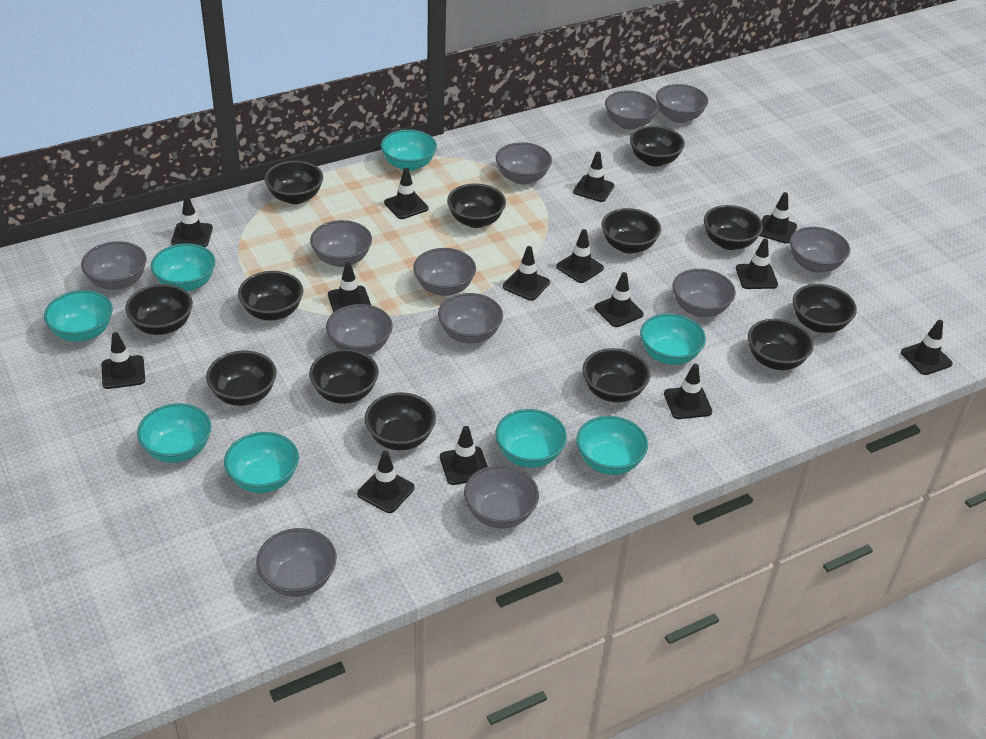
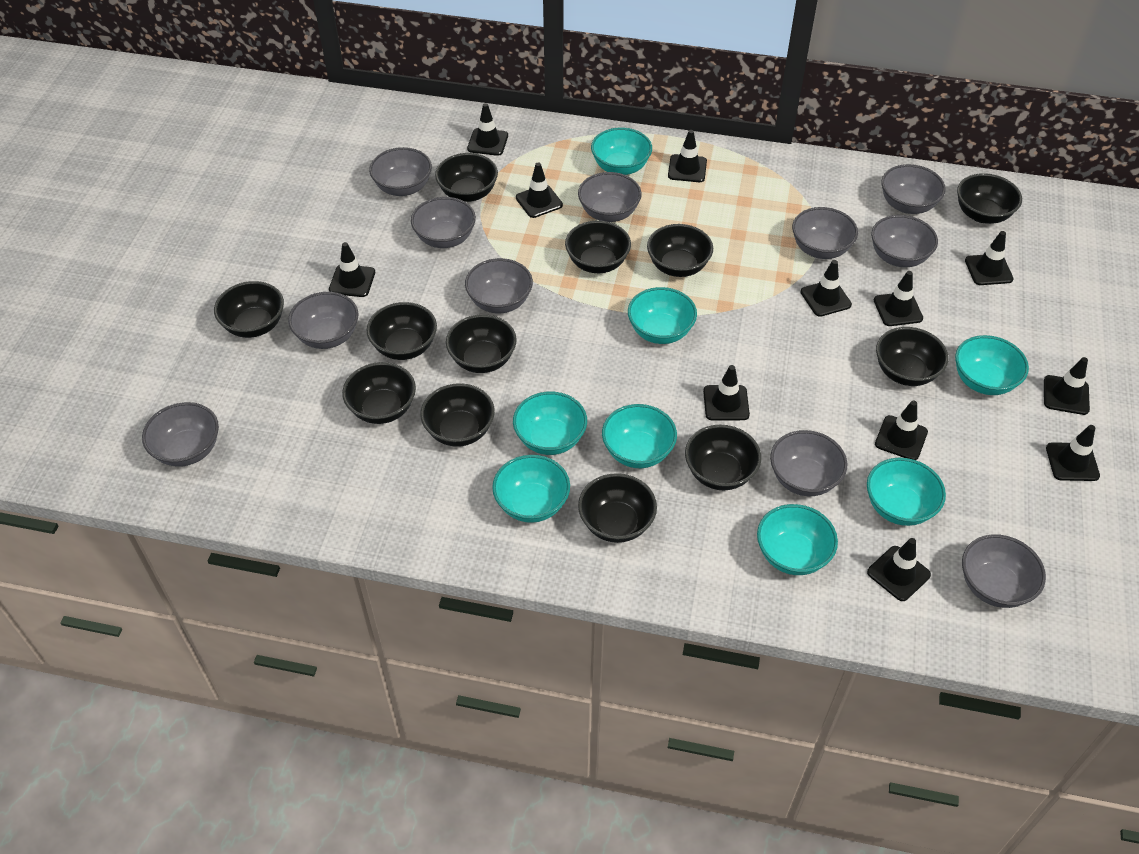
black bowl: [125,284,193,335] [206,351,277,406] [238,271,303,321] [265,160,323,204] [309,349,379,404] [365,392,436,450] [447,183,506,228] [583,348,650,402] [602,208,661,254] [630,126,685,167] [704,205,763,250] [748,319,814,370] [793,284,857,333] = 13 -> [214,281,284,338] [342,362,416,424] [367,302,437,360] [420,383,495,447] [435,153,498,202] [446,314,517,373] [565,221,631,273] [578,473,657,543] [647,224,713,277] [685,425,761,490] [876,327,948,386] [957,173,1022,224] = 12
black traffic cone: [102,332,145,389] [171,196,213,247] [328,262,371,313] [357,451,415,513] [384,168,429,219] [440,426,488,485] [503,246,550,301] [556,229,604,283] [573,152,614,202] [595,272,644,327] [664,364,712,419] [736,239,778,289] [759,192,797,244] [901,320,953,375] = 14 -> [329,242,375,297] [467,103,508,156] [516,162,563,218] [668,130,707,182] [703,365,750,420] [800,260,852,317] [867,538,931,601] [874,271,923,326] [875,401,928,460] [965,231,1013,285] [1044,357,1090,415] [1046,425,1100,481] = 12
grey bowl: [81,241,147,290] [256,528,337,597] [310,220,372,267] [326,304,393,355] [413,248,476,296] [438,293,503,344] [464,465,539,529] [496,142,552,185] [605,91,658,130] [656,84,708,123] [672,269,736,317] [790,227,850,273] = 12 -> [142,402,219,467] [288,292,358,349] [369,147,432,196] [411,197,476,248] [465,258,533,313] [578,172,642,222] [770,430,847,496] [792,207,858,259] [871,215,938,267] [882,164,946,214] [962,534,1046,608] = 11

